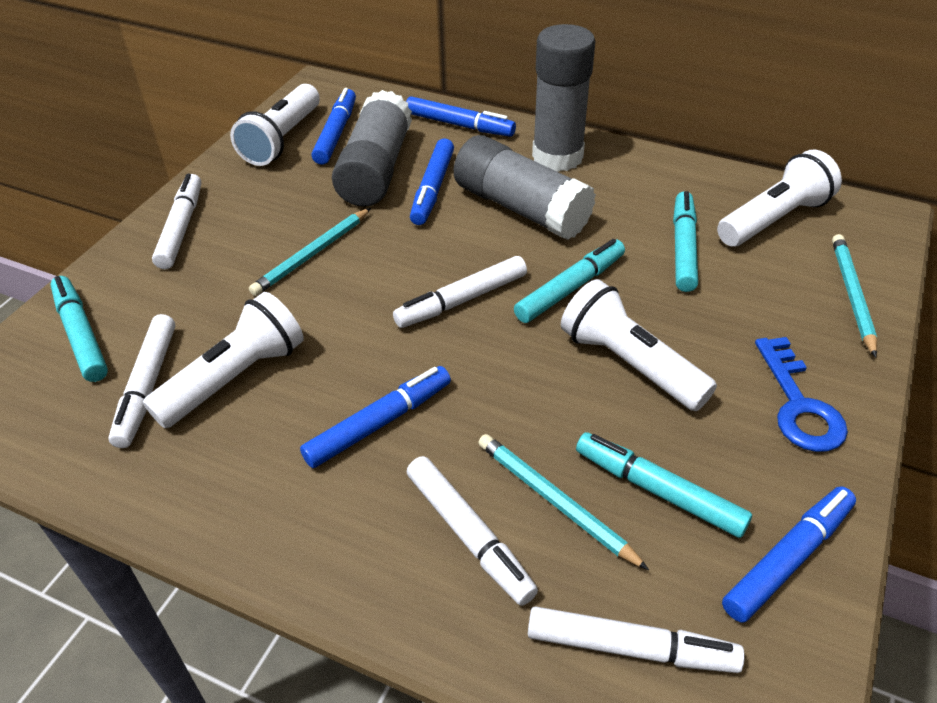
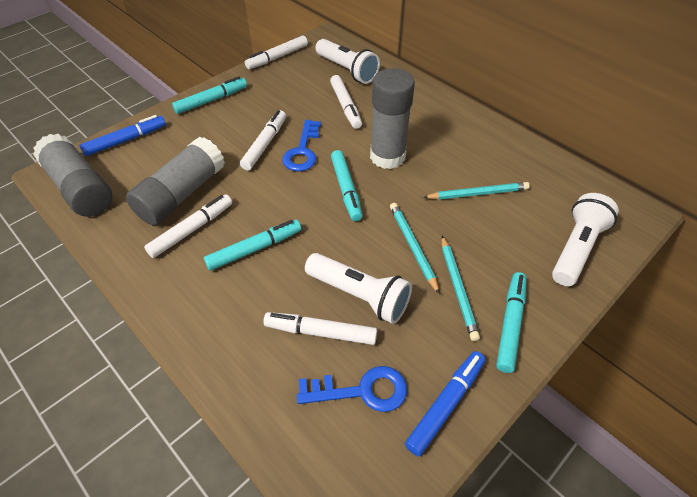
blue key: [755,337,848,452] = 1 -> [282,120,321,171] [297,366,407,412] = 2
blue marker: [300,366,451,468] [312,88,356,165] [406,96,516,137] [410,138,454,225] [722,486,856,622] = 5 -> [79,115,166,156] [405,351,485,456] = 2
white flashlight: [143,292,304,428] [230,84,320,166] [561,279,717,411] [717,150,842,247] = 4 -> [305,253,412,324] [315,39,380,84] [552,193,619,286] = 3

